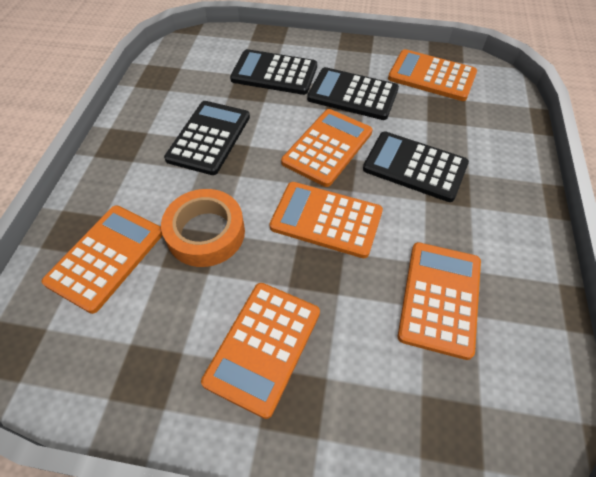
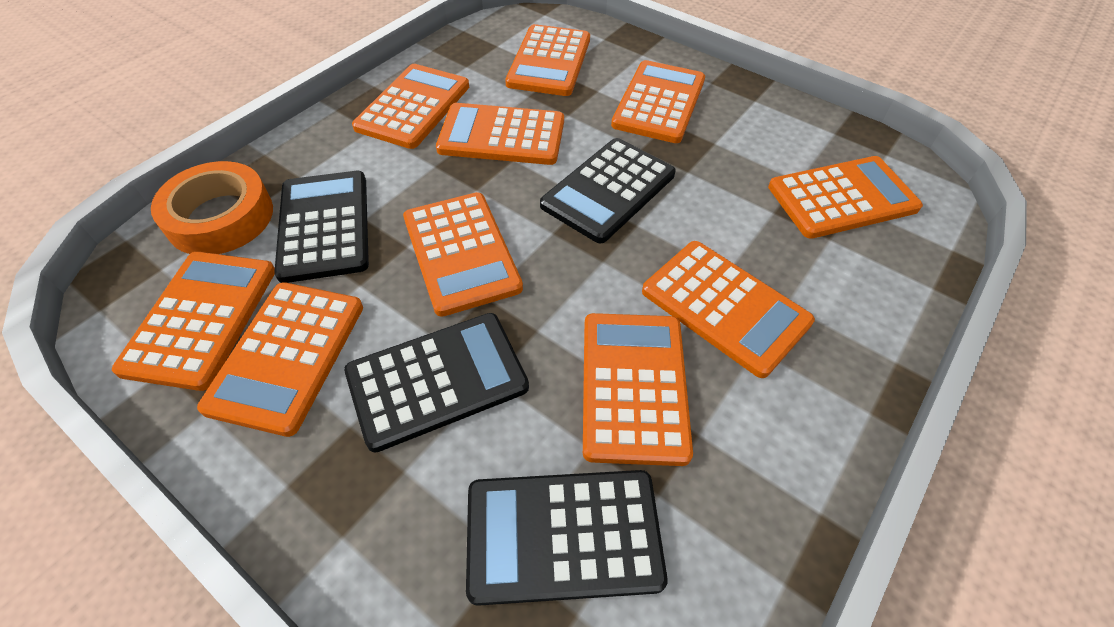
orange calculator: [41,205,163,314] [201,283,320,419] [269,182,383,258] [281,109,372,187] [388,49,477,101] [398,242,481,360] = 6 -> [112,252,275,391] [197,282,363,437] [352,64,469,149] [403,192,523,317] [436,103,564,165] [505,24,590,96] [583,313,693,466] [611,60,705,143] [642,241,815,378] [768,156,923,239] = 10

